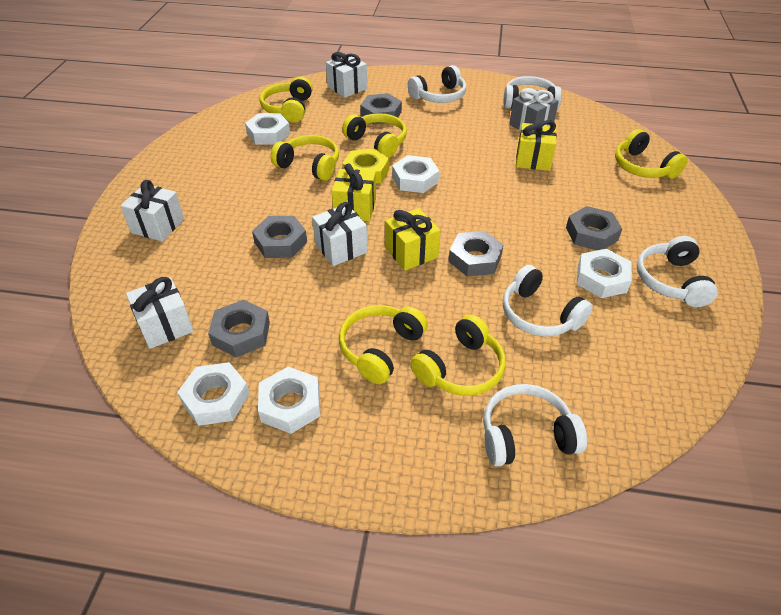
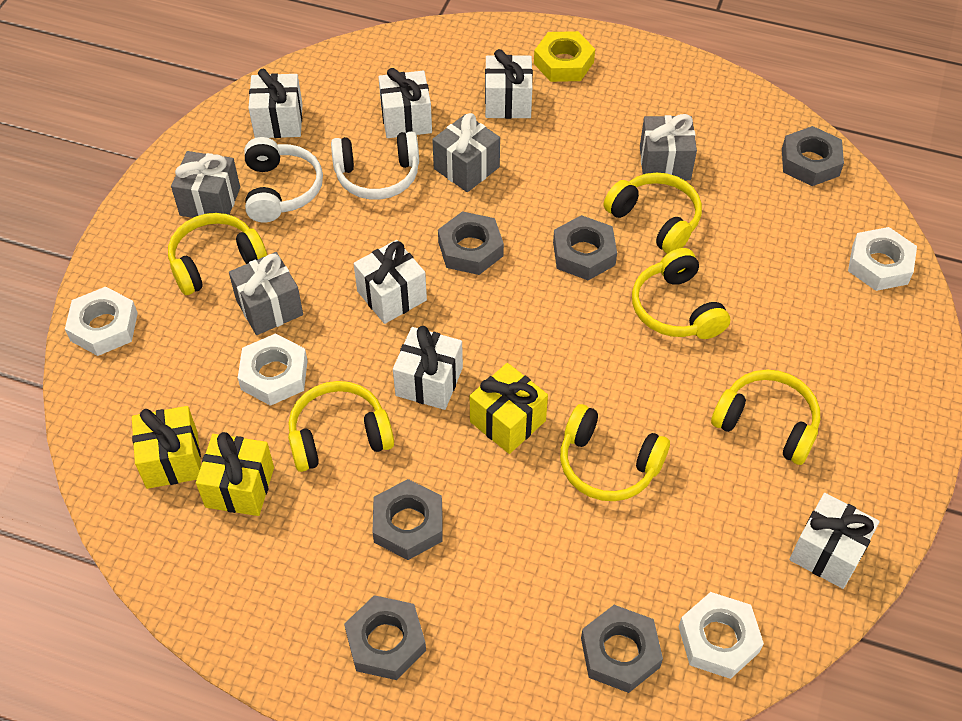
grey gift: [509,88,559,131] = 1 -> [171,151,240,218] [229,252,303,335] [432,113,500,192] [640,114,697,180] = 4
grey nut: [208,300,270,357] [252,216,307,258] [360,93,402,125] [448,231,503,277] [566,206,622,250] = 5 -> [344,595,426,680] [372,479,443,560] [438,211,504,275] [553,215,617,280] [581,605,663,693] [782,126,844,186] = 6
white gift: [120,180,184,242] [126,277,194,349] [312,202,368,266] [326,52,367,98] = 4 -> [249,69,302,138] [353,240,427,324] [378,68,432,138] [393,326,463,410] [485,49,533,119] [790,493,880,589] = 6
white headphones: [408,65,466,103] [483,384,587,467] [503,76,562,109] [503,265,593,337] [637,236,718,307] = 5 -> [244,137,323,222] [331,131,419,200] = 2
white nut: [177,362,250,426] [245,113,290,145] [258,367,320,434] [392,155,439,193] [577,249,632,298] = 5 -> [65,286,138,356] [238,333,308,406] [678,592,764,679] [848,227,917,291] = 4

